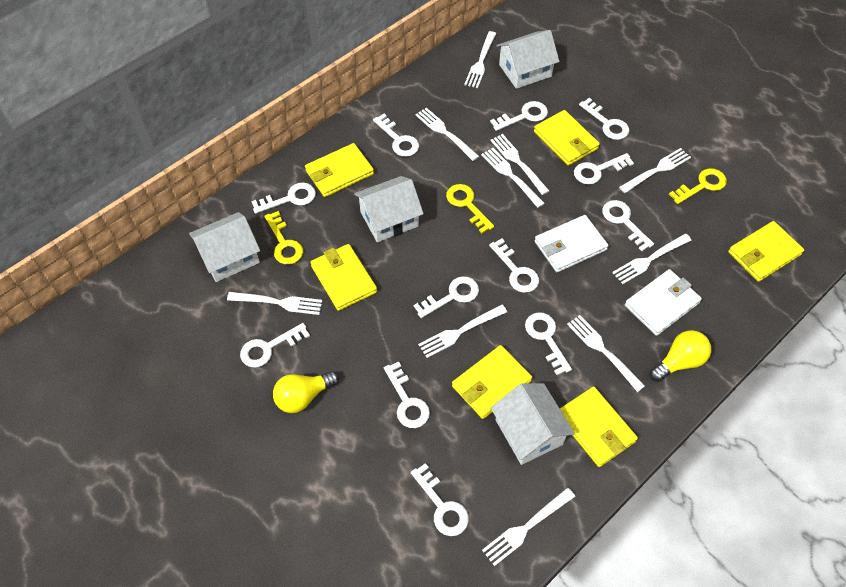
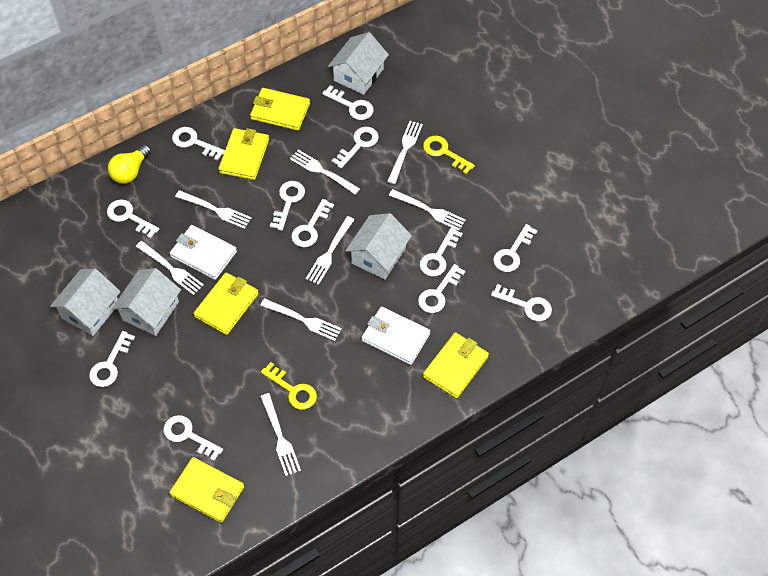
white fork: [227,292,323,315] [415,108,479,161] [418,305,507,358] [464,31,496,88] [481,148,545,208] [482,487,575,566] [490,134,549,195] [567,315,645,392] [612,234,692,284] [619,148,691,193] = 10 -> [136,241,204,295] [175,190,252,229] [260,298,342,341] [260,393,301,476] [290,150,360,195] [306,216,354,285] [387,121,423,184] [389,189,466,231] = 8
yellow key: [264,211,303,264] [446,184,494,233] [669,168,727,204] = 3 -> [261,362,317,410] [423,135,475,174] = 2
yellow light bulb: [273,371,339,413] [650,330,711,382] = 2 -> [108,145,151,184] = 1
yellow wallet: [305,143,374,197] [310,244,377,311] [452,345,532,419] [534,110,600,166] [560,387,638,467] [728,221,804,282] = 6 -> [169,457,244,523] [194,272,259,335] [218,128,269,180] [250,88,310,131] [423,332,489,398] = 5

